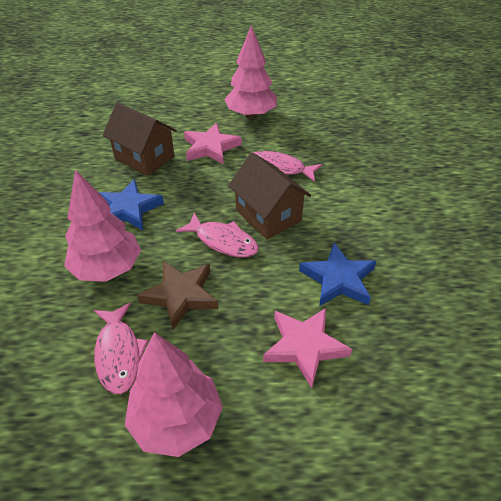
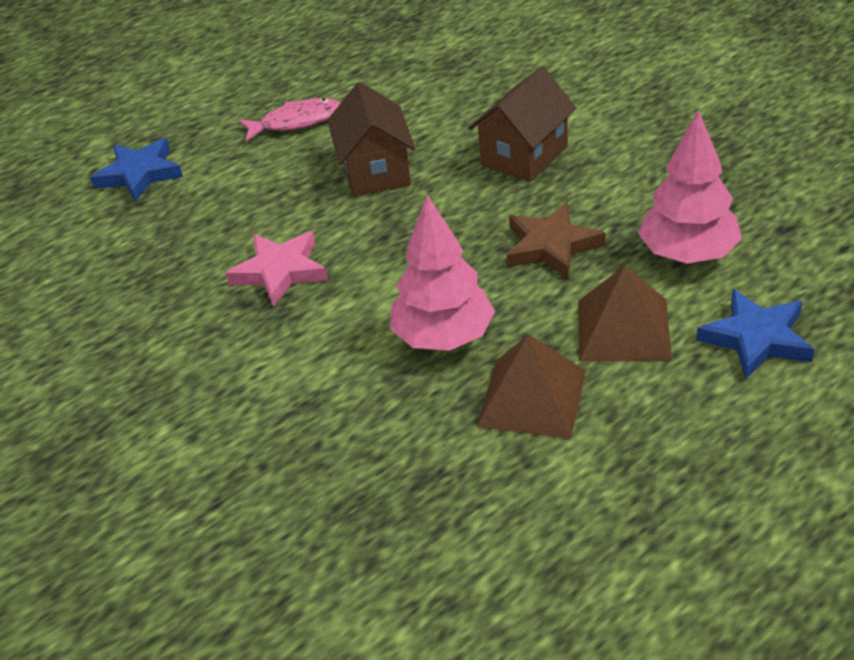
brown pyramid: none = 0 -> [477,334,586,439] [578,265,672,362] = 2
pink fish: [94,303,148,394] [176,213,259,257] [253,151,322,182] = 3 -> [238,98,340,142] = 1
pink star: [184,123,241,165] [263,308,352,388] = 2 -> [226,231,328,307] = 1
pink tree: [64,169,141,282] [125,332,223,457] [224,25,277,119] = 3 -> [390,195,495,351] [638,110,742,264] = 2

